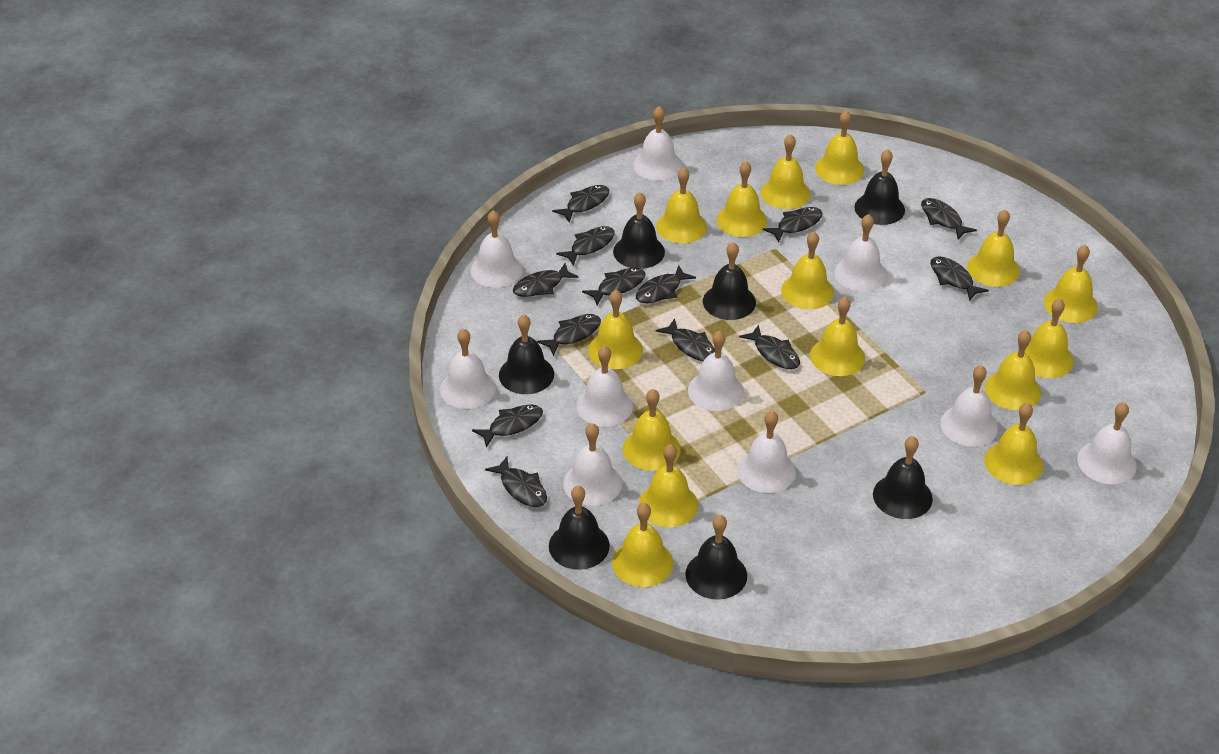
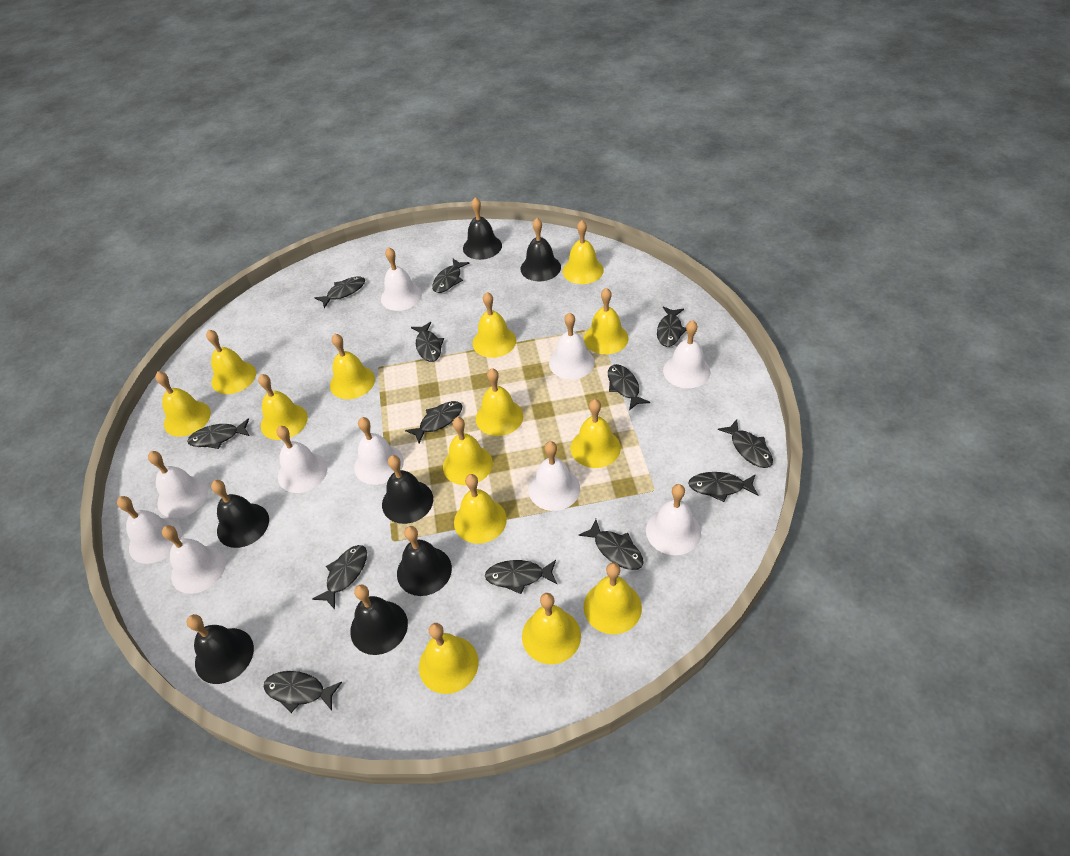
yellow bell: [588,290,643,369] [612,503,674,587] [623,389,680,471] [639,444,698,527] [656,167,707,243] [717,161,767,237] [761,134,810,209] [781,232,834,309] [810,297,865,376] [815,110,864,185] [967,209,1020,287] [984,403,1043,485] [985,330,1041,410] [1024,299,1074,378] [1044,245,1098,323] = 15 -> [155,371,211,437] [206,330,256,394] [258,374,308,440] [330,334,375,399] [419,623,478,694] [443,417,493,485] [454,474,507,544] [472,292,516,358] [476,368,523,436] [522,593,581,664] [563,220,604,284] [571,399,621,468] [584,288,628,354] [584,563,642,634] = 14

